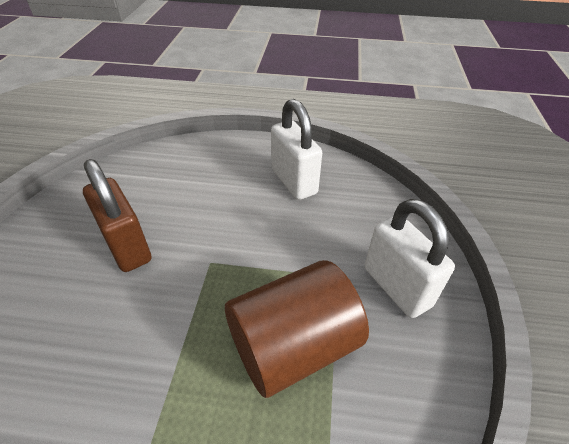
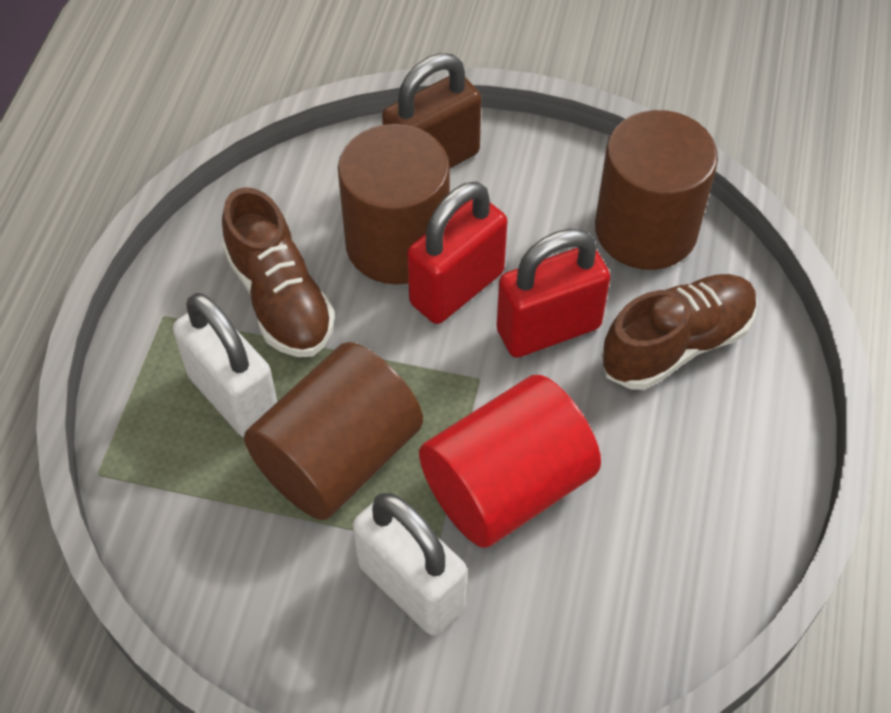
brown cylinder: [225,260,369,398] = 1 -> [244,342,423,520] [338,124,450,284] [595,110,718,270] = 3
brown shoe: none = 0 -> [222,187,335,357] [601,274,758,390] = 2
red cylinder: none = 0 -> [419,375,601,548] = 1
red padlock: none = 0 -> [407,182,507,324] [496,229,610,358] = 2

